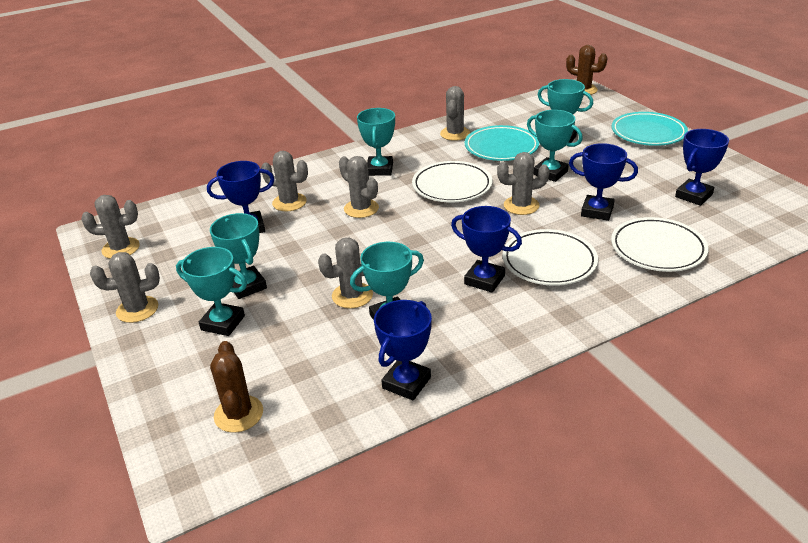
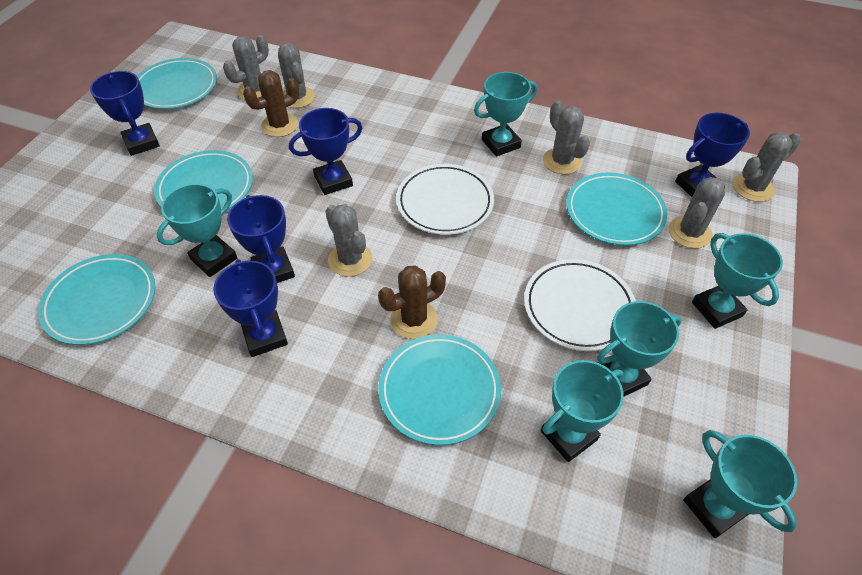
grey cactus: [81,195,140,259] [90,252,160,323] [261,151,308,211] [318,238,373,308] [339,156,379,218] [440,86,470,141] [497,152,550,215] = 7 -> [223,35,269,100] [278,43,315,108] [325,204,373,277] [543,101,590,174] [669,177,725,248] [733,132,801,202] = 6
turquoise plate: [465,125,539,161] [612,112,688,146] = 2 -> [38,254,155,345] [137,58,217,109] [154,150,253,210] [378,334,501,445] [566,173,667,246] = 5
white plate: [412,161,492,203] [502,229,598,286] [611,217,709,272] = 3 -> [396,164,494,235] [524,259,636,351] = 2

